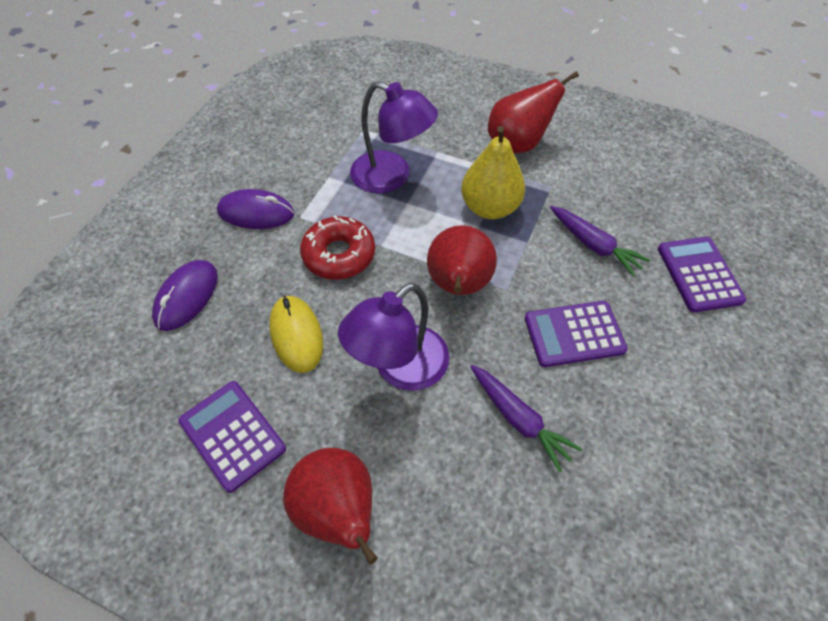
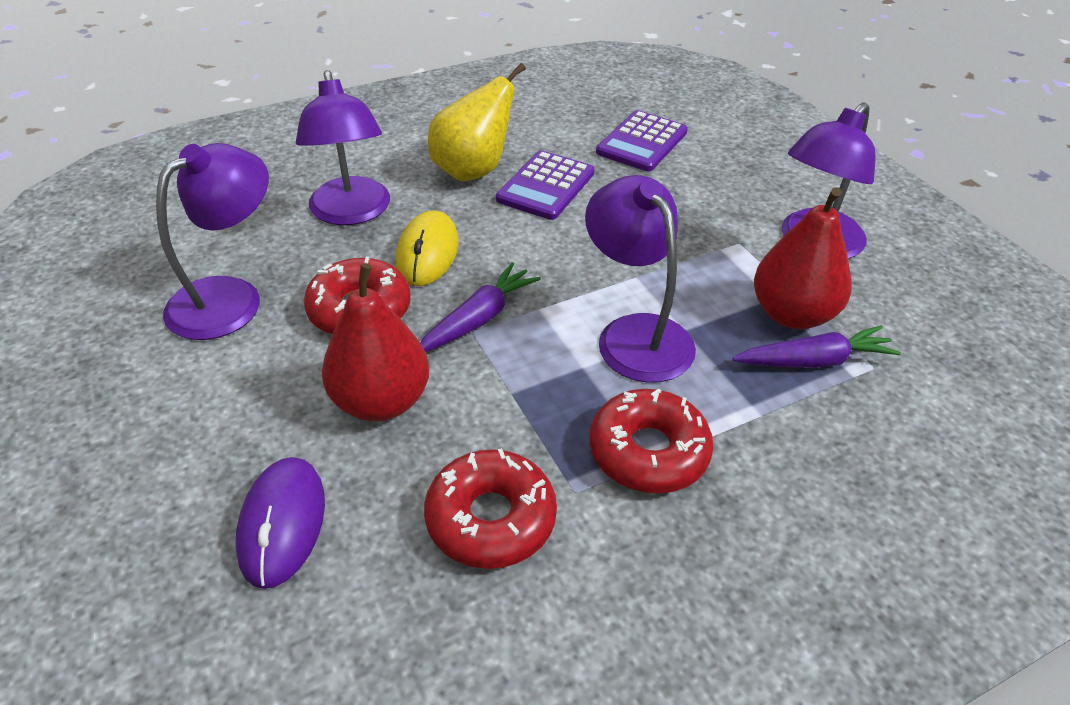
purple calculator: [178,381,286,493] [525,301,628,367] [658,237,746,312] = 3 -> [496,150,595,220] [596,110,688,171] = 2
purple lamp: [338,283,450,391] [350,81,438,194] = 2 -> [156,143,269,340] [296,70,390,225] [585,175,696,383] [782,102,876,259] = 4
purple mouse: [152,260,218,331] [217,189,294,229] = 2 -> [236,457,325,589] = 1
red donut: [300,215,375,280] = 1 -> [304,257,411,334] [424,448,557,569] [590,389,714,494] = 3
red pear: [283,448,378,564] [427,225,497,295] [488,71,579,154] = 3 -> [322,263,430,421] [754,187,852,329] = 2

